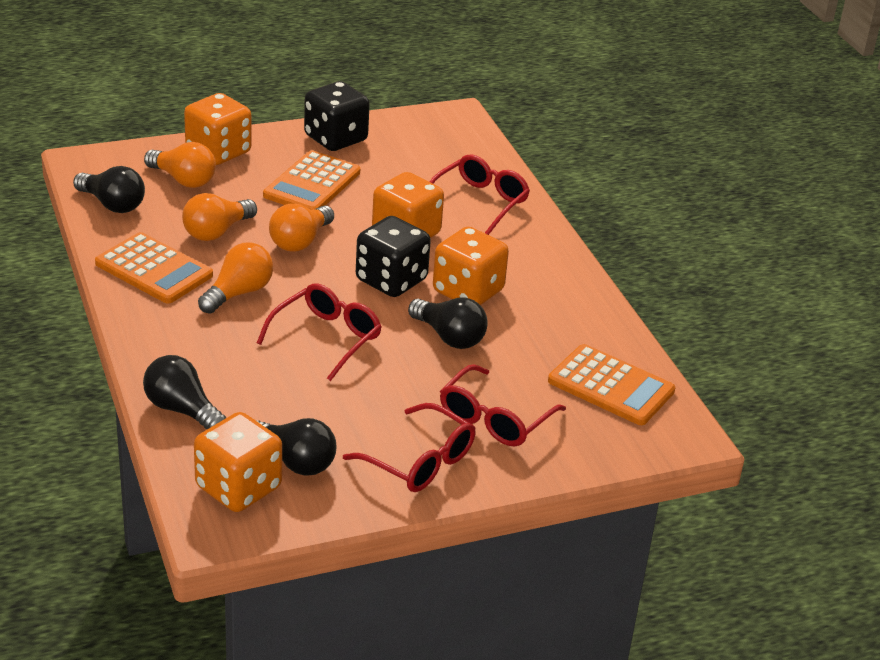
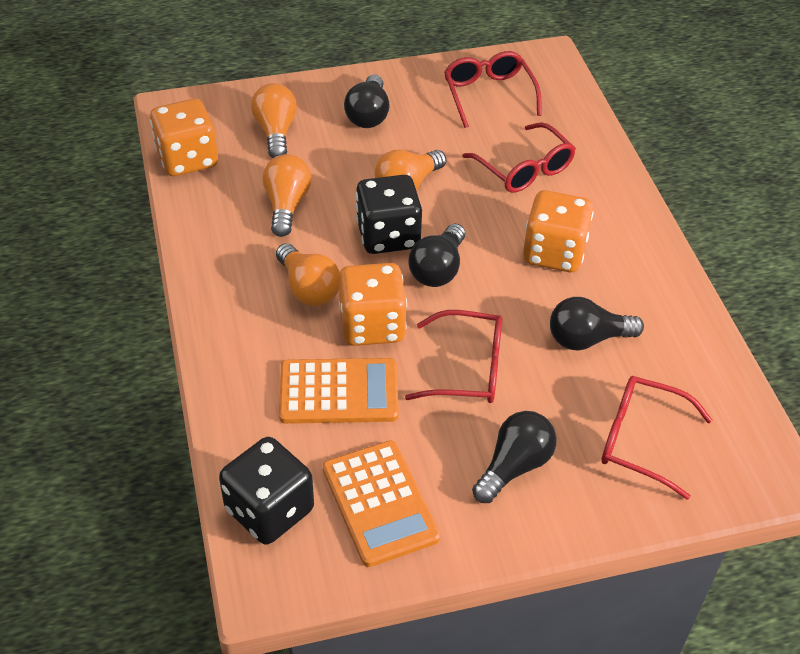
orange calculator: [95,232,213,304] [263,150,360,210] [548,344,676,425] = 3 -> [279,358,399,424] [323,440,440,567] = 2
orange dice: [184,93,252,165] [194,412,282,512] [372,172,444,238] [433,227,509,305] = 4 -> [150,99,218,176] [339,263,407,346] [523,190,593,272] = 3

